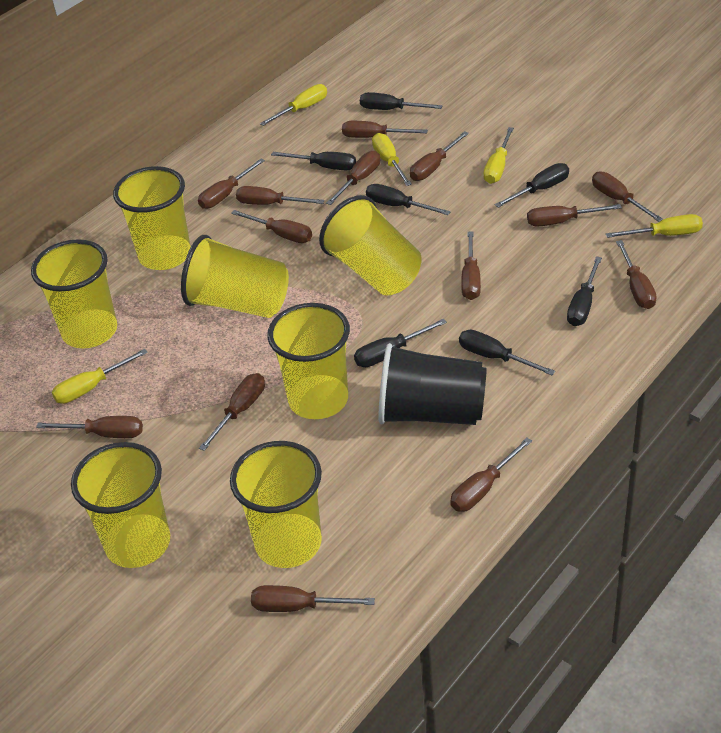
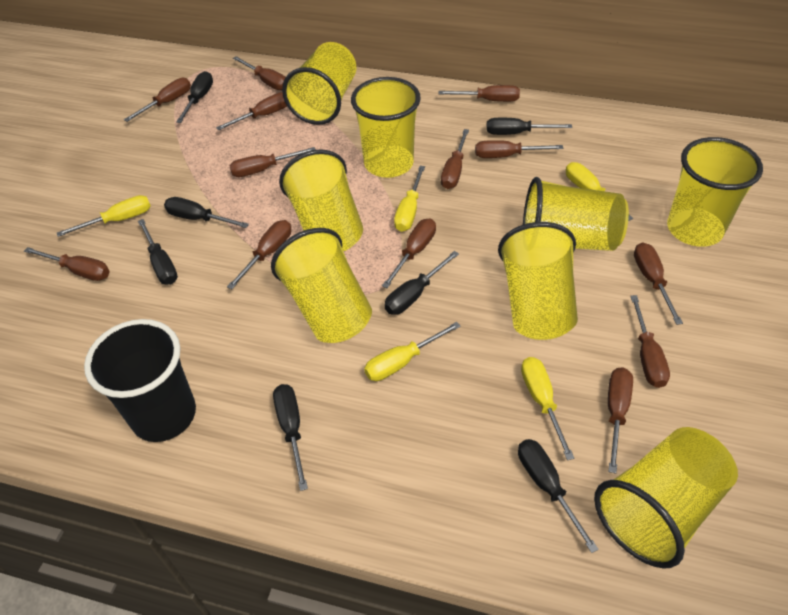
brown screwdriver: [36,416,143,438] [198,159,265,209] [199,373,265,451] [231,210,312,243] [236,186,325,205] [251,585,375,612] [326,151,380,205] [342,121,428,138] [410,131,469,181] [450,438,532,512] [461,232,481,300] [527,204,622,227] [592,171,663,222] [616,240,657,309] = 14 -> [24,247,110,281] [124,78,191,122] [216,92,287,130] [227,220,291,289] [230,147,316,177] [233,56,286,90] [382,218,436,288] [438,85,520,102] [441,129,469,189] [475,140,563,158] [608,367,633,474] [630,295,670,388] [634,242,683,325] = 13
yellow cup: [31,239,117,348] [71,442,170,568] [113,166,191,270] [181,235,289,318] [230,441,322,568] [267,303,350,419] [319,195,422,296] = 7 -> [271,228,372,343] [279,149,363,251] [282,42,356,125] [351,77,421,178] [498,222,578,340] [523,177,629,251] [594,427,738,569] [667,137,763,247] = 8

